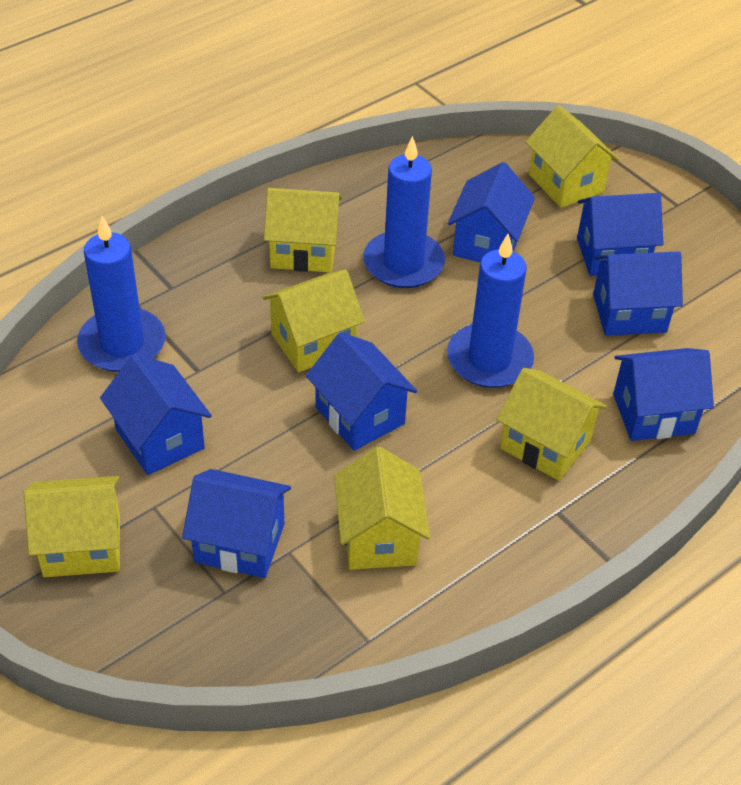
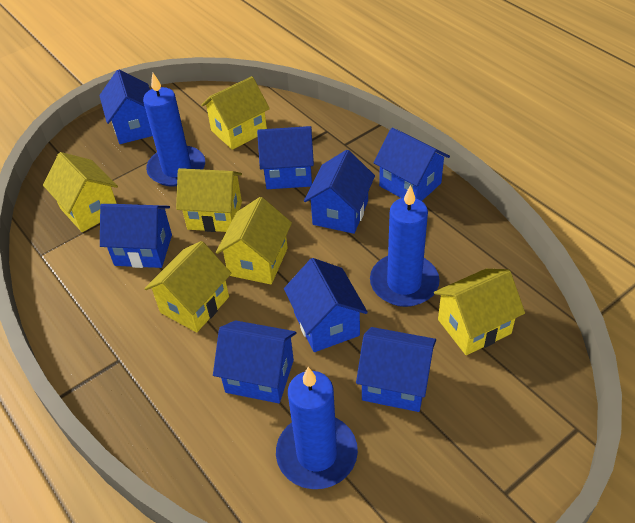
blue house: [100,354,212,475] [182,469,291,578] [306,332,417,451] [448,162,535,262] [577,193,664,276] [593,252,683,336] [613,348,714,441] = 7 -> [99,70,153,144] [100,204,172,268] [213,320,296,403] [257,126,314,189] [284,258,368,352] [304,150,375,234] [356,327,436,412] [374,128,450,201] = 8

